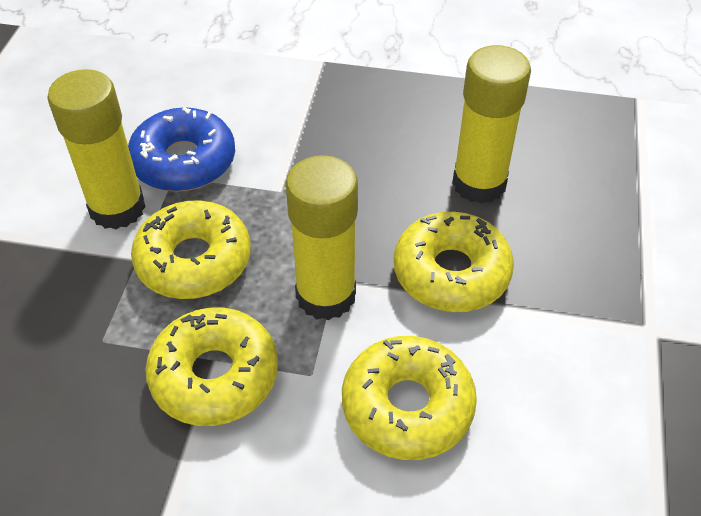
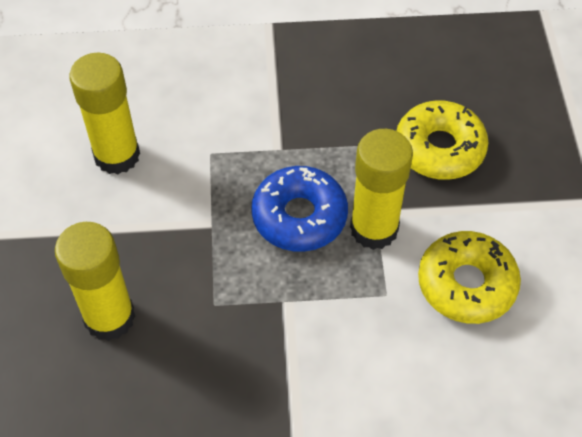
yellow donut: [131,200,251,299] [145,308,278,426] [342,336,477,460] [394,212,514,312] = 4 -> [397,100,488,180] [418,231,521,324] = 2

